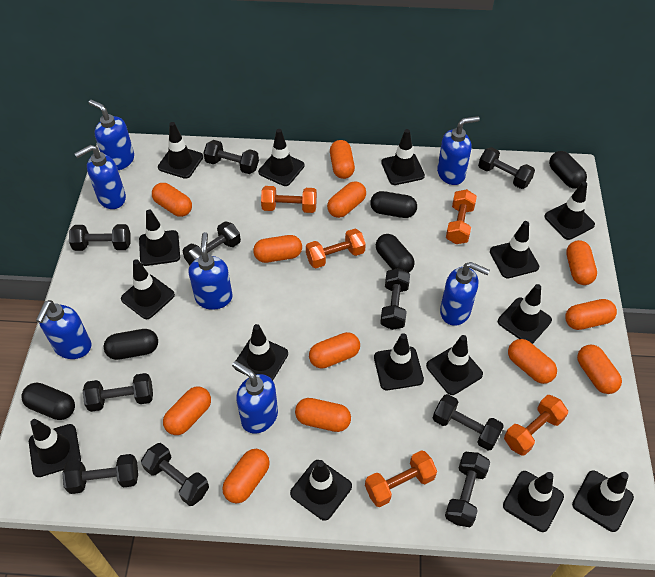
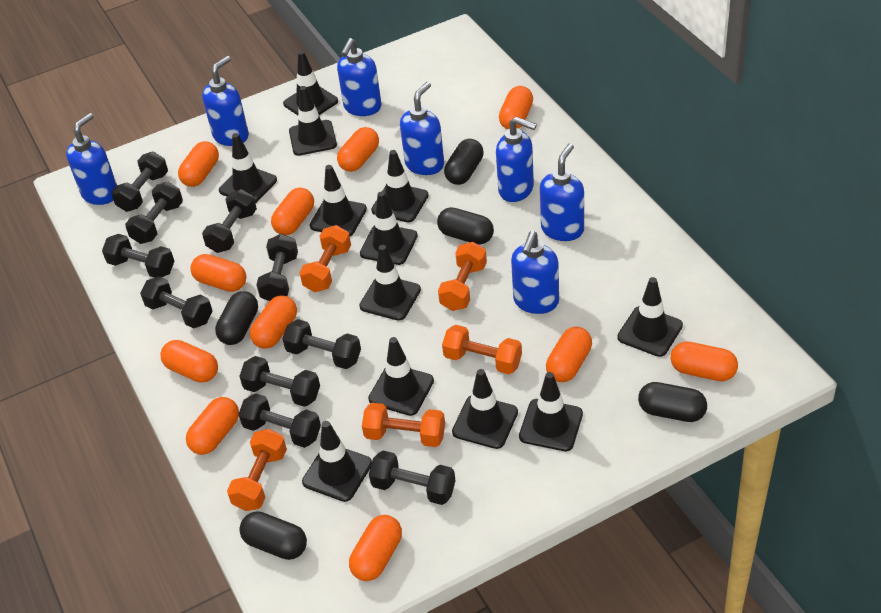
black traffic cone: [29,419,81,477] [121,259,175,319] [139,209,180,266] [158,122,203,179] [235,324,288,380] [258,129,304,186] [290,460,352,521] [374,333,424,390] [381,129,425,185] [426,335,483,395] [490,221,539,279] [498,284,552,344] [503,471,564,532] [544,181,595,240] [572,470,634,532] = 15 -> [219,133,277,203] [283,51,338,115] [289,86,337,156] [302,421,372,502] [310,165,367,236] [359,245,421,321] [360,192,418,265] [368,337,434,416] [371,150,429,222] [452,369,518,449] [519,372,583,451] [617,277,683,357] = 12
orange capsule: [152,183,192,217] [163,387,211,435] [222,449,270,503] [253,235,302,263] [295,398,351,432] [309,332,360,369] [327,181,366,218] [330,140,355,179] [508,339,557,384] [565,299,617,330] [566,240,597,285] [577,344,622,394] = 12 -> [160,340,218,383] [178,141,219,187] [186,397,239,455] [190,254,246,292] [250,296,297,348] [271,188,314,235] [337,127,379,172] [349,515,402,581] [499,86,533,129] [546,327,592,382] [671,342,738,381] = 11

